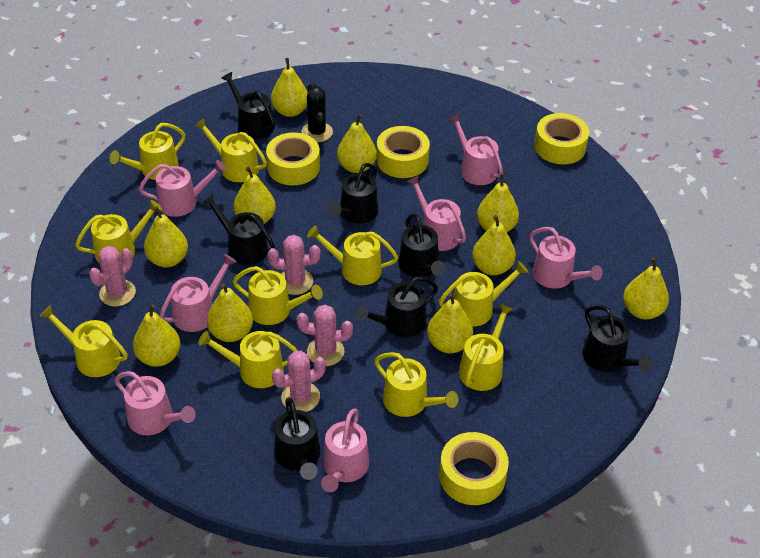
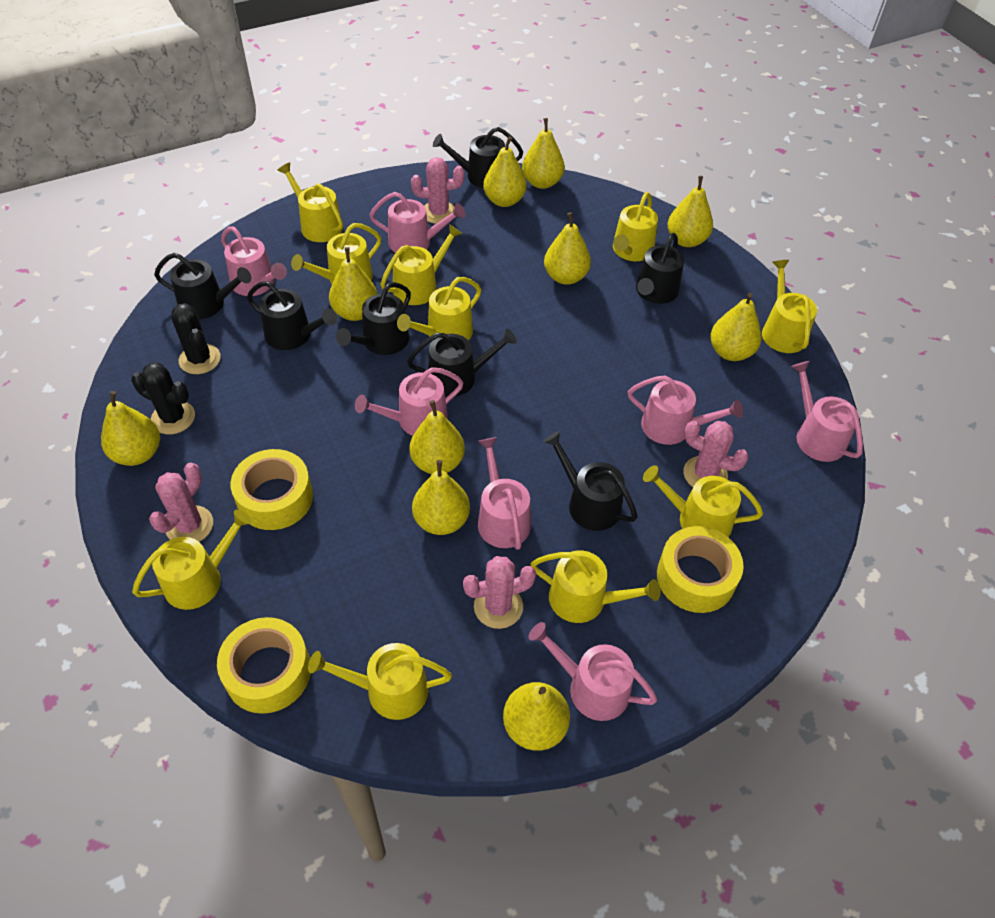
black cactus: [301,83,333,142] = 1 -> [131,363,195,434] [172,303,221,374] = 2
yellow tape: [266,133,320,185] [376,126,430,178] [439,432,509,505] [534,113,589,164] = 4 -> [217,617,311,714] [231,449,313,530] [657,526,744,613] = 3

